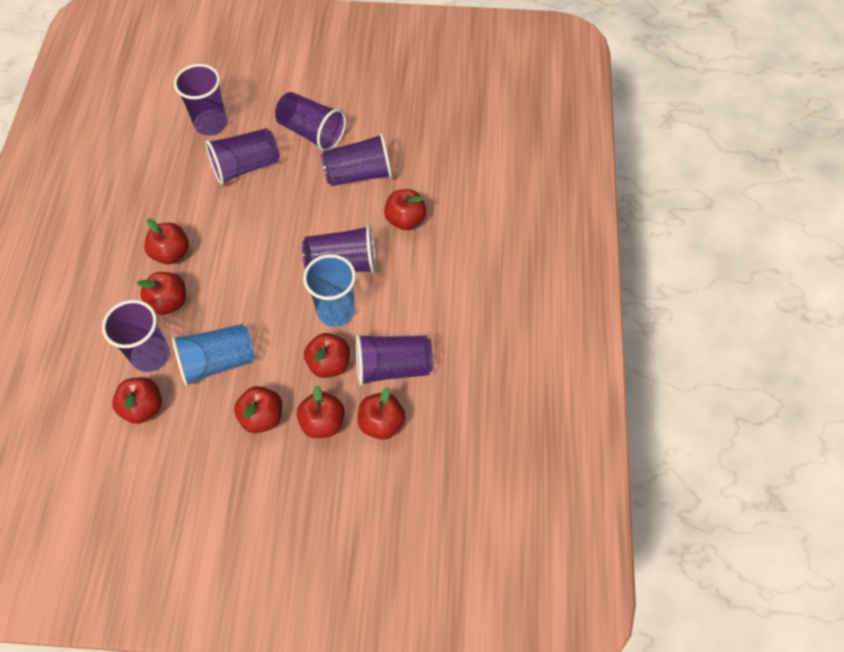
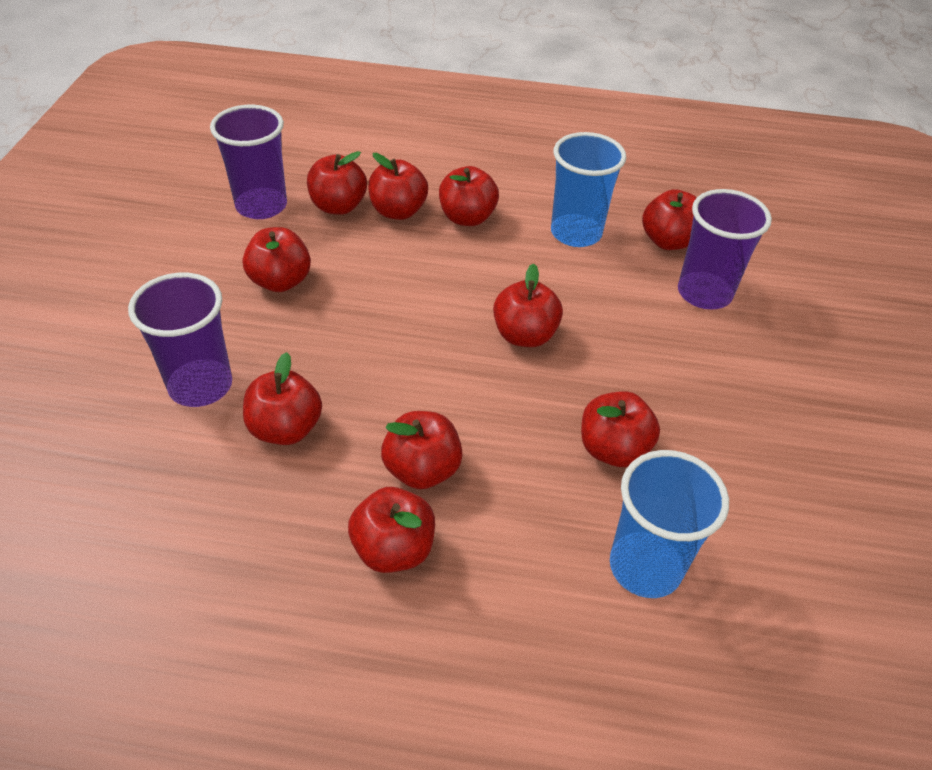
purple cup: [102,300,170,372] [174,64,227,136] [205,128,280,185] [275,92,346,151] [302,225,376,274] [321,133,392,186] [356,334,433,386] = 7 -> [128,273,232,407] [210,105,287,219] [678,189,772,309] = 3
red apple: [112,377,162,424] [137,272,186,315] [144,219,189,264] [234,386,282,433] [297,385,345,438] [304,333,350,378] [358,387,405,440] [384,189,426,230] = 8 -> [243,227,311,292] [243,352,322,445] [307,151,367,215] [348,487,435,573] [368,153,428,220] [381,411,463,489] [439,166,499,226] [493,263,563,347] [581,391,660,467] [642,189,697,250] = 10

